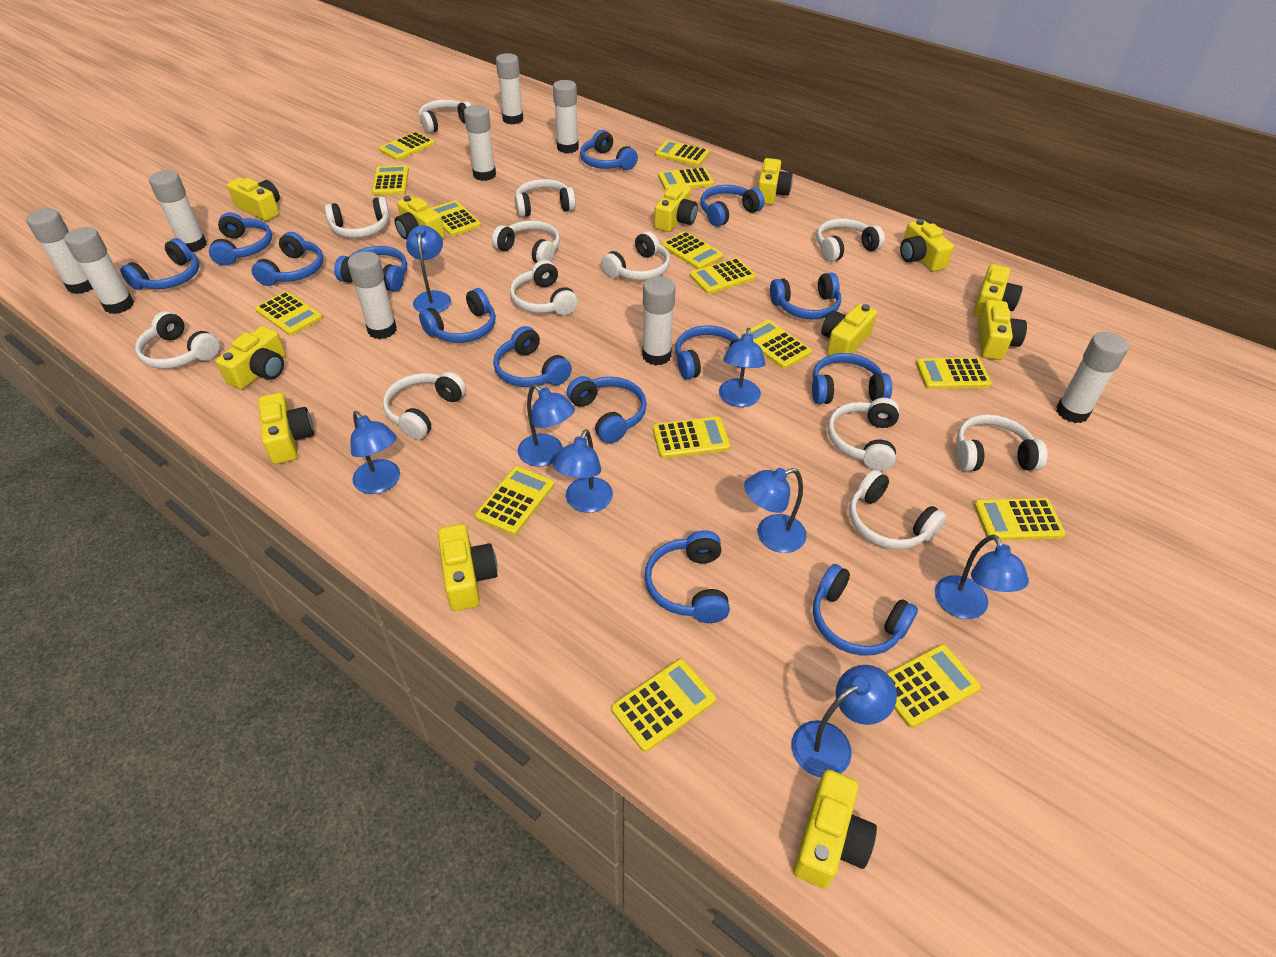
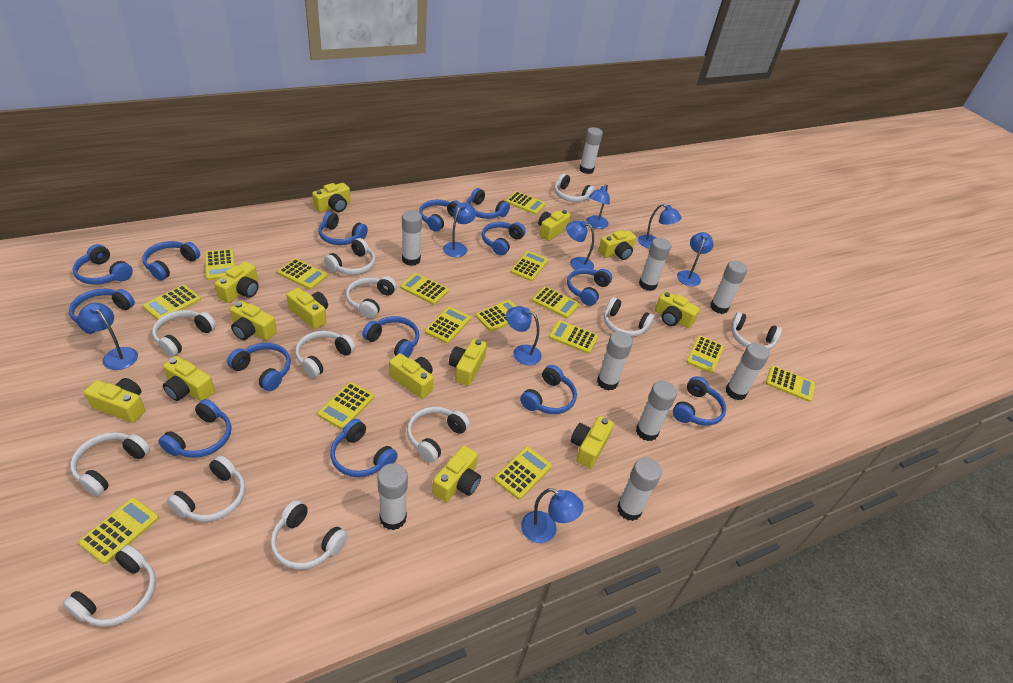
yellow camera: [216,326,286,389] [227,177,280,221] [258,392,314,464] [394,196,445,240] [438,524,498,611] [654,184,698,232] [758,158,793,205] [793,770,877,889] [821,303,877,355] [900,219,954,272] [973,264,1023,317] [978,300,1027,360] = 12 -> [84,378,145,423] [163,356,215,401] [215,261,259,303] [230,301,277,340] [286,287,328,329] [312,183,351,212] [389,353,434,399] [432,445,481,502] [449,338,487,386] [538,209,571,241] [571,416,614,469] [598,230,636,260] [655,291,700,328] = 13

